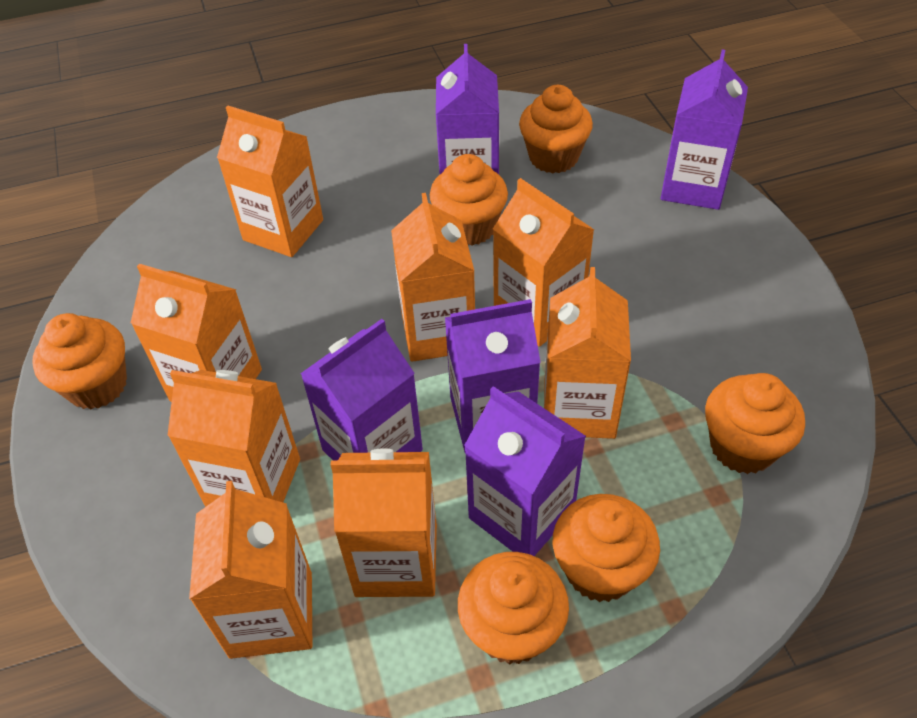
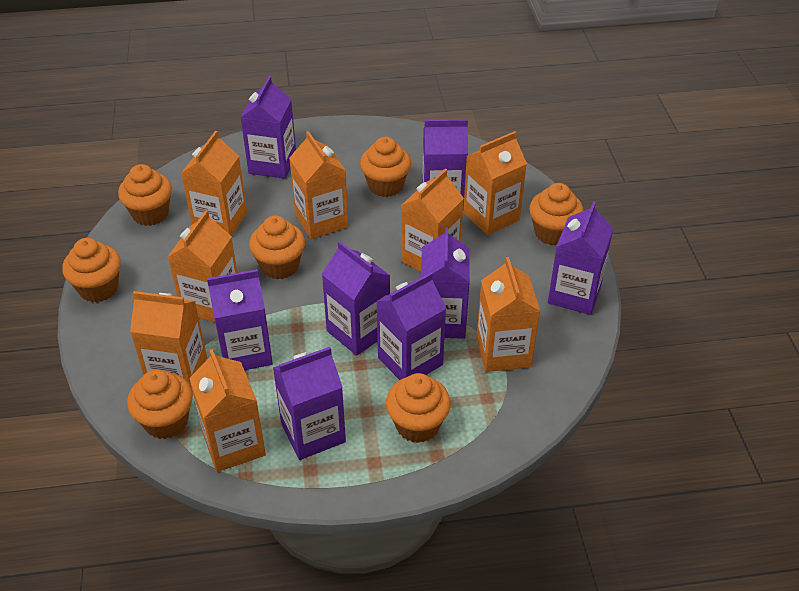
orange cupcake: [32,313,127,410] [430,154,508,246] [458,552,569,665] [519,85,593,173] [553,494,660,602] [705,373,805,474] = 6 -> [62,238,121,302] [118,164,172,226] [127,370,193,439] [249,216,305,279] [360,137,411,197] [386,373,451,443] [529,183,583,245] = 7
purple carton: [300,319,423,460] [436,44,499,174] [445,299,541,453] [464,386,586,556] [661,49,748,210] = 5 -> [207,269,273,370] [240,76,296,179] [273,347,346,460] [322,241,390,356] [376,272,446,380] [421,227,470,339] [422,119,468,209] [548,202,614,315] = 8

